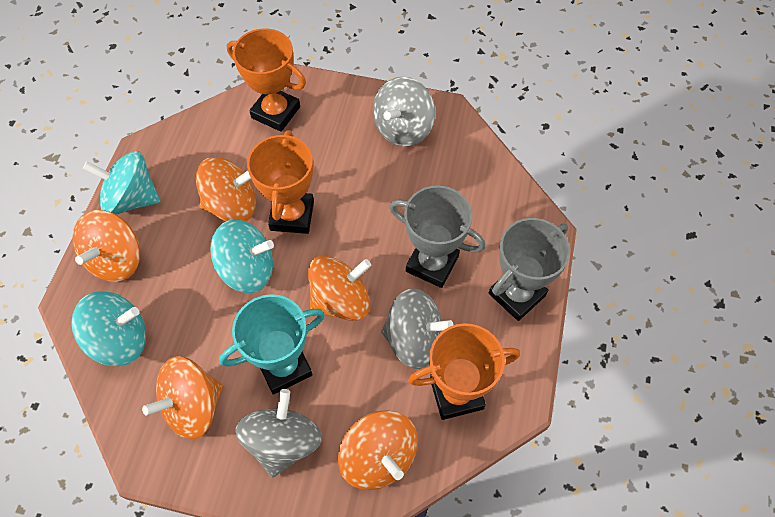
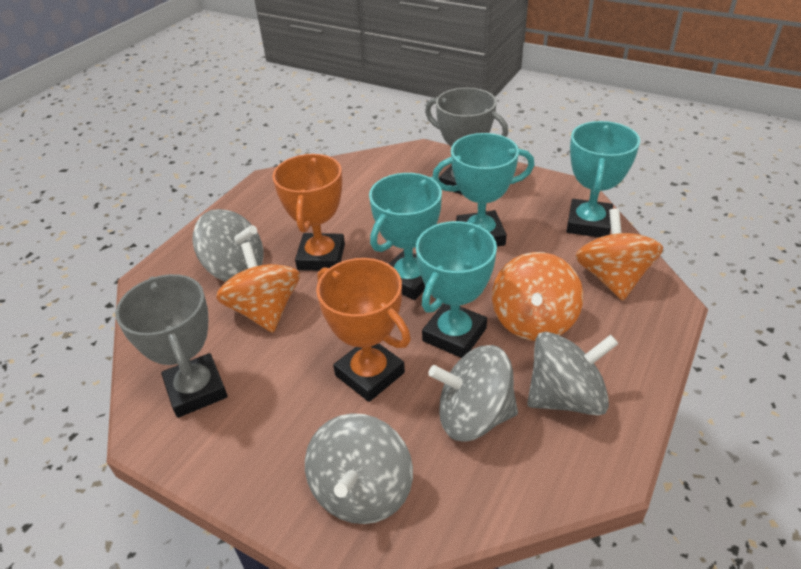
grey spinning top: [236,389,322,477] [373,77,435,147] [381,288,454,369] = 3 -> [192,209,264,282] [305,413,413,524] [428,345,518,441] [527,332,618,415] = 4
orange spinning top: [72,210,140,282] [142,356,223,439] [196,157,256,222] [308,256,371,321] [338,410,418,490] = 5 -> [216,242,300,333] [492,252,583,341] [575,208,663,300] = 3
orange trophy: [227,28,306,132] [247,130,314,234] [408,323,520,420] = 3 -> [272,154,345,271] [316,258,411,402] = 2
turquoise spinning top: [71,291,146,366] [83,151,160,215] [210,219,274,293] = 3 -> none = 0
turquoise trophy: [219,294,325,395] = 1 -> [369,173,442,300] [416,221,497,358] [432,133,535,247] [566,121,640,237] = 4

